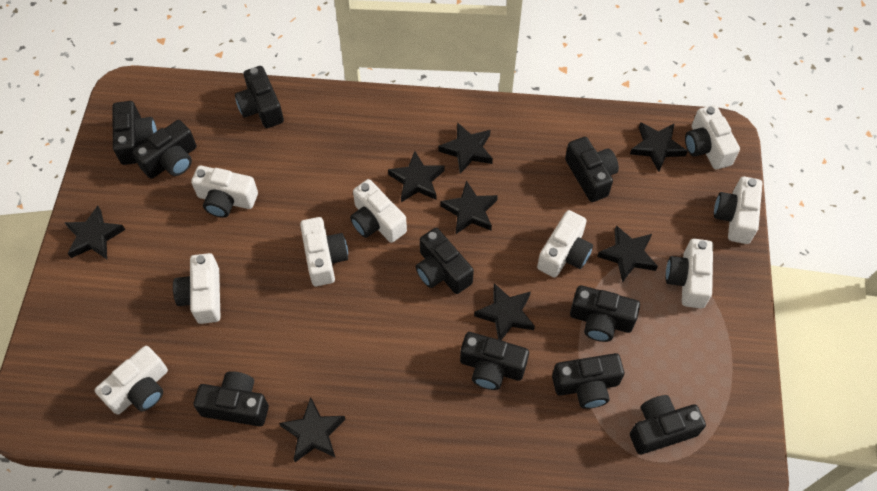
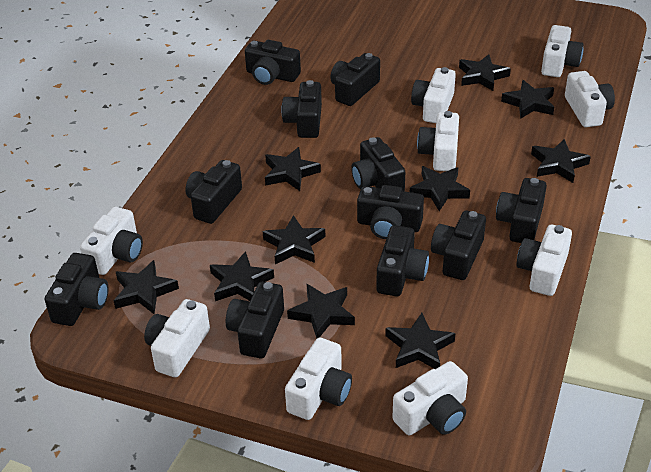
black camera: [113,101,157,165] [132,120,197,179] [194,371,269,427] [235,66,284,128] [416,228,474,294] [460,332,529,390] [552,353,624,409] [565,137,619,202] [570,285,640,342] [630,395,706,454] = 10 -> [45,253,108,326] [185,160,242,224] [226,282,284,358] [245,40,301,85] [281,80,322,138] [330,53,380,106] [351,137,405,192] [357,185,424,239] [376,225,429,297] [431,211,486,280] [496,178,547,243] = 11
black star: [64,206,125,259] [279,397,345,462] [388,151,445,202] [438,122,493,174] [440,181,498,234] [474,283,535,340] [597,225,658,283] [630,122,688,172] = 8 -> [114,260,179,314] [210,251,274,301] [263,215,325,264] [265,147,321,191] [287,284,355,338] [385,313,455,369] [410,166,470,211] [459,54,511,91] [501,80,554,119] [531,139,591,183] = 10

